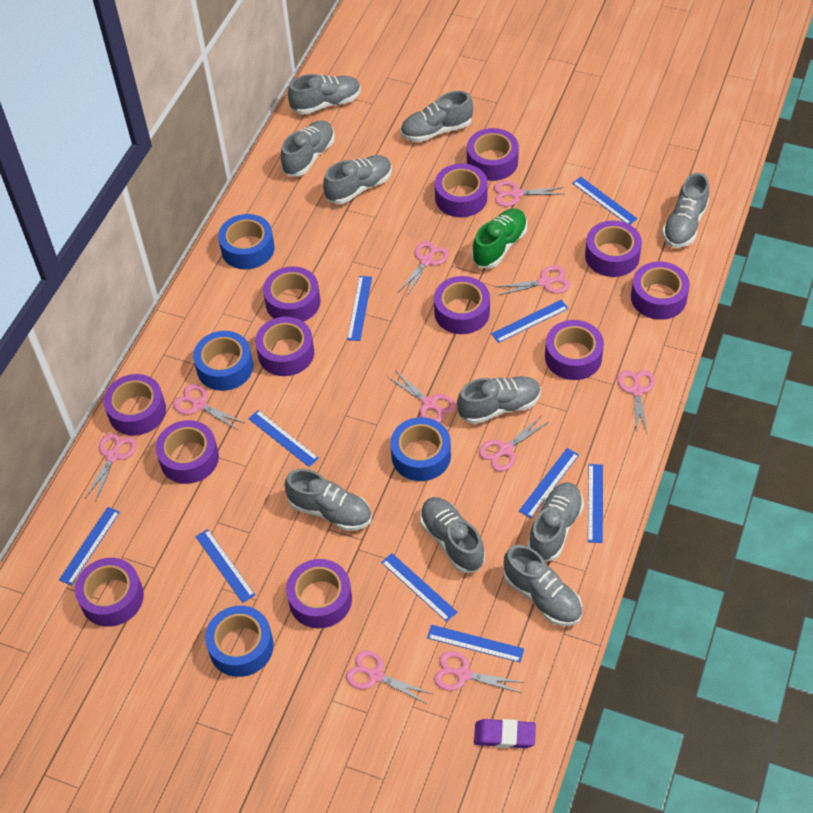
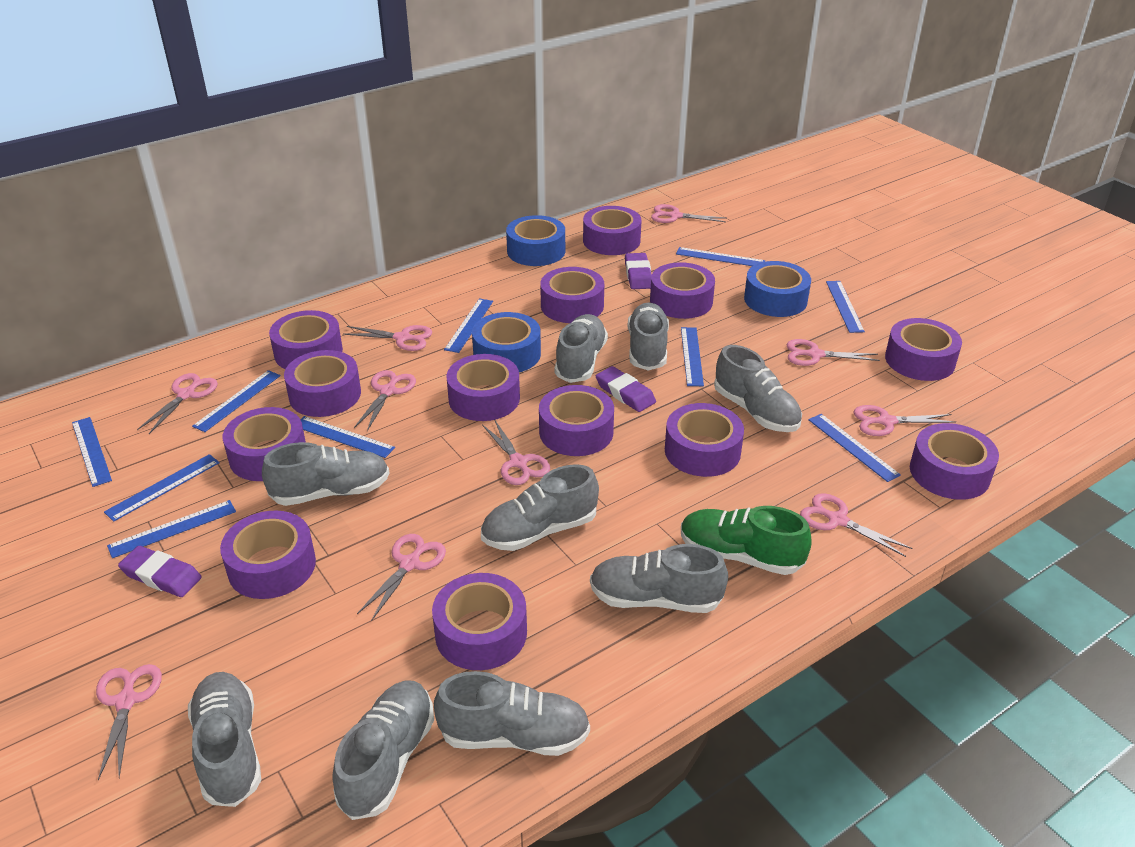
blue tape: [193,331,253,391] [205,606,274,677] [218,214,275,269] [391,417,451,481] = 4 -> [472,312,541,372] [506,215,565,266] [744,261,811,317] = 3
grey shoe: [281,120,335,176] [284,469,372,531] [288,74,361,115] [323,155,392,204] [400,91,473,142] [420,497,485,573] [457,376,541,424] [503,545,582,626] [527,482,584,561] [662,173,709,248] = 10 -> [188,672,261,807] [262,442,390,506] [333,681,434,820] [434,671,590,756] [481,464,599,551] [555,314,608,383] [590,544,728,613] [628,303,669,371] [714,345,802,432] = 9
purple eraser: [474,719,536,748] = 1 -> [118,546,202,597] [596,366,656,412] [625,253,652,289] = 3
purple tape: [75,558,144,627] [103,374,166,436] [155,420,219,484] [255,317,314,376] [263,266,320,322] [286,559,352,629] [434,276,490,334] [435,164,488,217] [467,128,519,181] [545,320,604,380] [585,221,642,277] [631,262,690,320] = 12 -> [220,510,316,599] [223,407,306,481] [269,310,343,369] [284,350,361,417] [432,573,527,670] [446,354,520,421] [539,385,614,456] [540,267,604,323] [583,206,642,255] [650,262,715,319] [665,403,744,477] [885,318,962,381] [910,423,999,500] = 13

